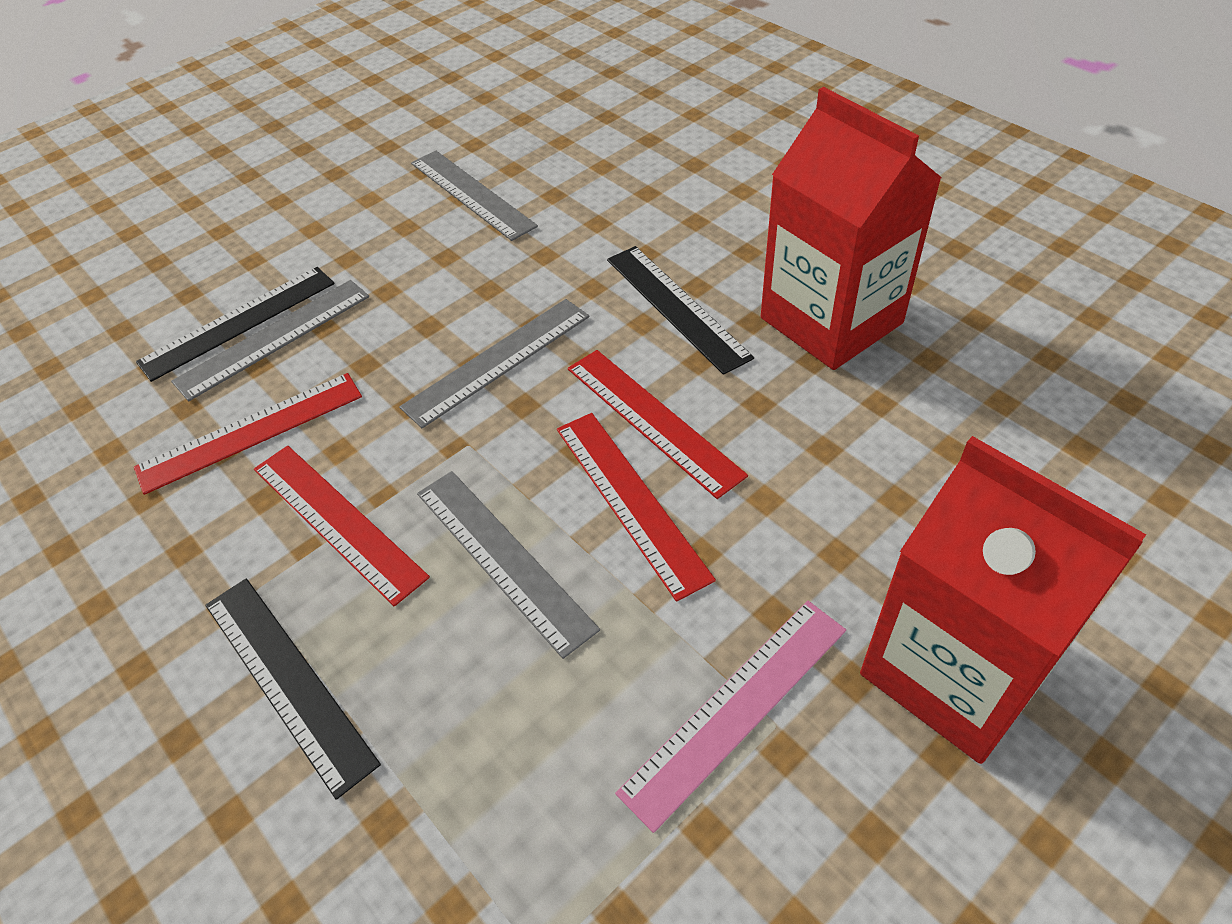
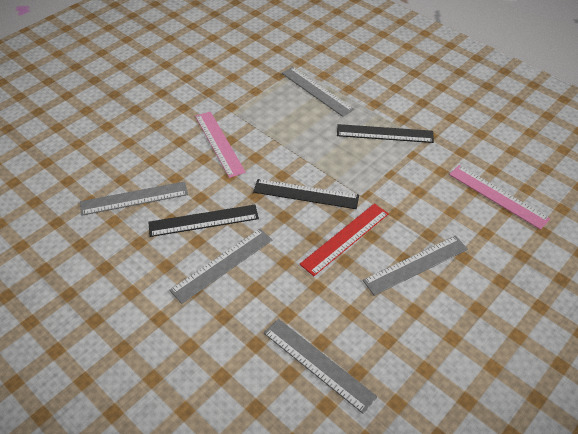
grey ruler: [171,280,369,401] [399,299,589,428] [411,151,538,241] [417,471,600,659] = 4 -> [80,181,188,216] [169,229,272,304] [264,319,377,414] [282,67,354,117] [363,236,468,296] = 5
pink ruler: [615,601,846,833] = 1 -> [195,111,246,178] [449,165,550,230] = 2
red carton: [761,87,942,370] [860,436,1146,764] = 2 -> none = 0
red ruler: [134,373,362,495] [254,446,430,607] [557,413,716,602] [568,350,748,499] = 4 -> [299,203,389,276] = 1

